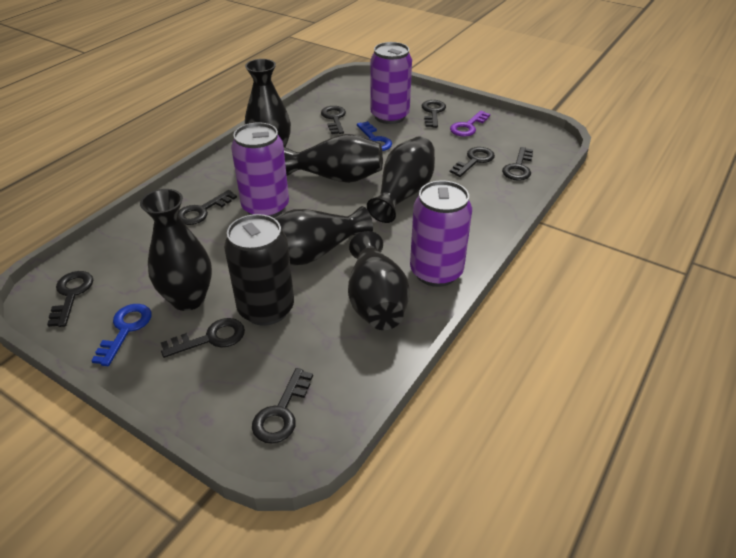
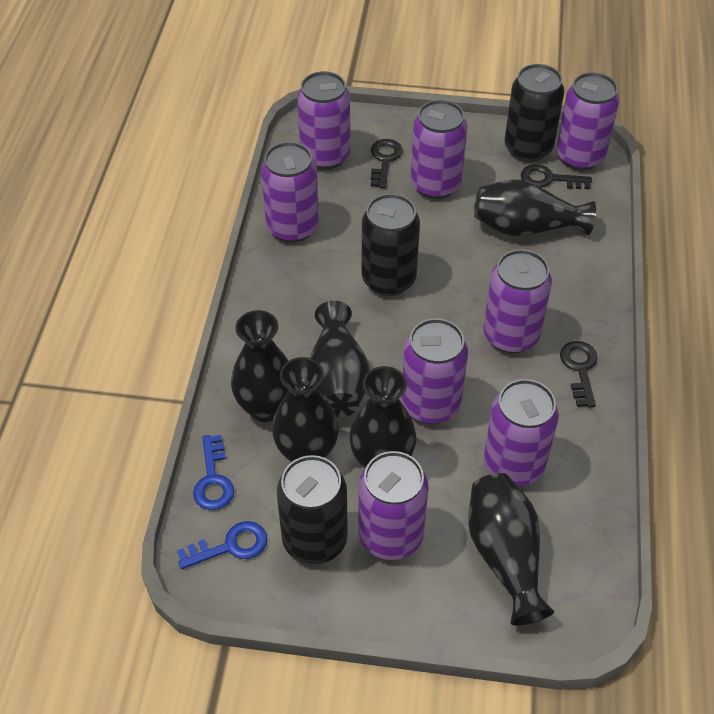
black can: [224,214,294,326] = 1 -> [277,455,348,564] [362,194,420,296] [504,64,564,162] = 3
black key: [47,271,93,327] [161,318,245,358] [178,190,237,225] [252,368,313,444] [321,106,346,134] [422,100,446,128] [450,147,495,177] [502,147,533,181] = 8 -> [371,139,403,188] [521,164,592,189] [560,341,598,408] = 3
purple can: [231,122,289,218] [370,42,412,124] [410,180,472,287] = 3 -> [261,142,319,243] [297,71,350,170] [358,451,429,560] [401,318,468,424] [411,100,467,199] [483,249,552,353] [484,379,559,486] [556,72,619,171] = 8
purple key: [450,111,490,137] = 1 -> none = 0

